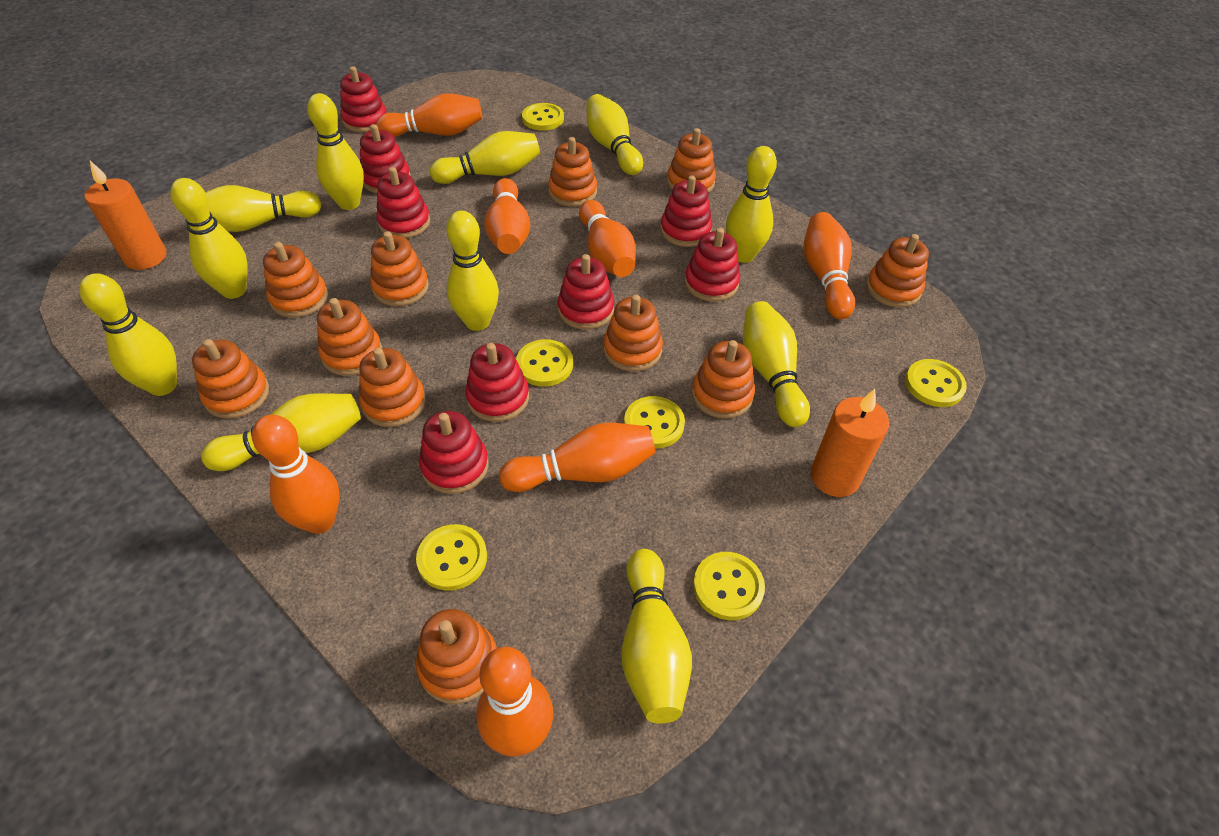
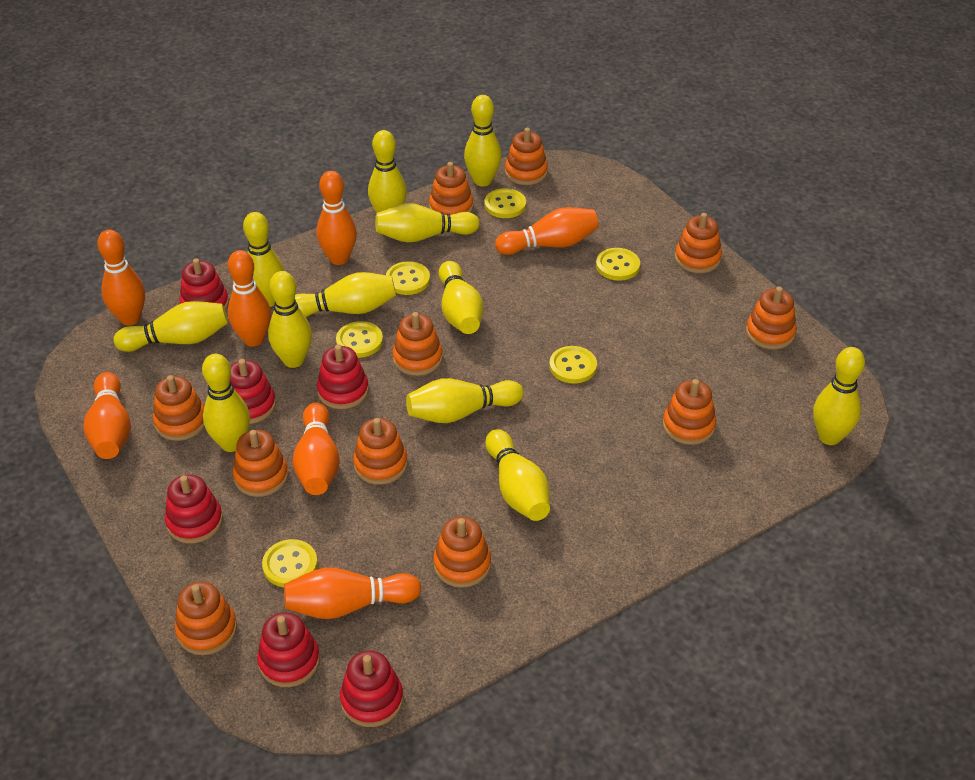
orange candle: [85,161,167,270] [811,389,889,497] = 2 -> none = 0
red stacking toy: [340,66,386,132] [360,124,411,193] [376,167,430,238] [419,411,489,494] [465,343,529,422] [557,254,614,330] [660,175,712,247] [685,228,740,302] = 8 -> [165,475,223,544] [180,258,229,310] [230,359,276,424] [257,612,320,687] [317,345,369,409] [340,650,403,727] = 6
yellow bowling pin: [79,273,177,396] [170,178,247,299] [201,393,361,471] [205,185,321,232] [307,93,364,210] [430,131,540,184] [446,211,499,331] [586,94,643,175] [622,549,692,724] [726,146,777,263] [743,301,810,427] = 11 -> [113,301,228,352] [202,354,250,452] [243,212,284,307] [268,271,312,368] [295,272,396,317] [368,130,407,213] [375,203,480,242] [406,378,524,423] [438,261,484,334] [464,95,502,186] [485,429,550,521] [813,347,865,445] = 12

